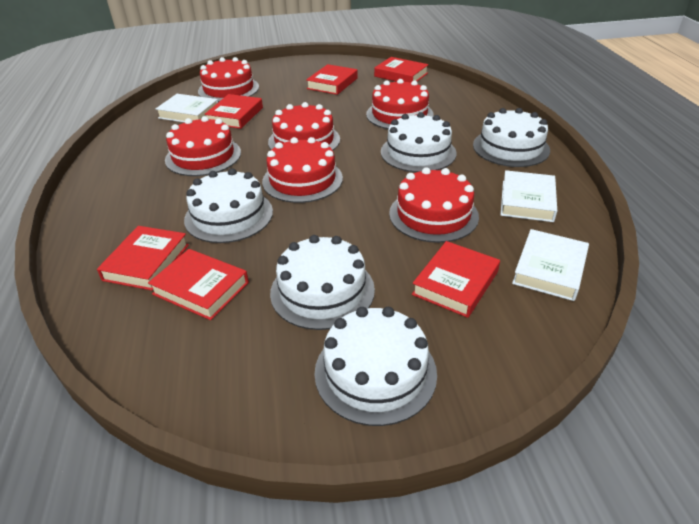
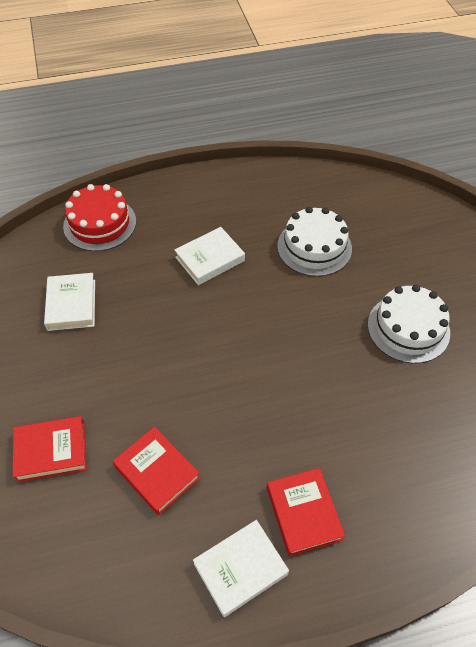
red book: [97,226,189,291] [148,249,249,320] [204,94,263,129] [306,64,358,95] [374,57,429,82] [412,241,500,318] = 6 -> [13,416,87,482] [113,427,200,515] [267,468,345,556] = 3
red cake: [165,116,241,176] [198,57,259,102] [262,137,343,203] [268,102,340,150] [366,79,434,129] [389,167,479,243] = 6 -> [63,184,136,251] = 1
white cake: [184,168,273,243] [270,235,375,330] [314,307,437,426] [381,112,456,172] [473,108,550,167] = 5 -> [277,207,352,277] [368,285,450,364] = 2

